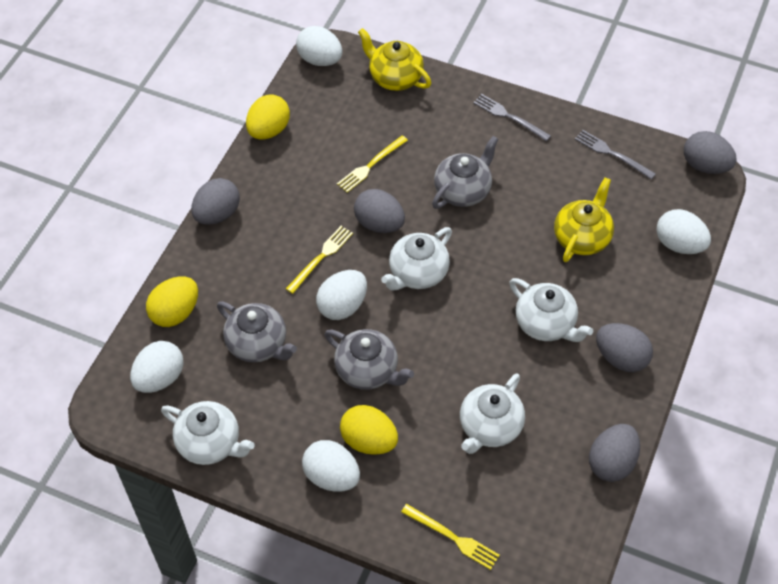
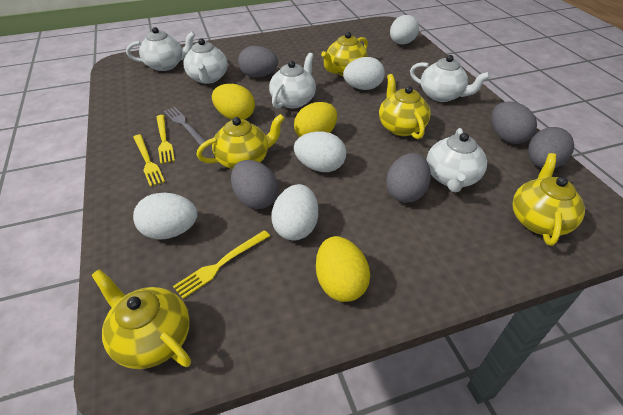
grey fork: [473,94,551,141] [575,130,656,180] = 2 -> [164,107,206,145] = 1
grey teapot: [217,302,297,363] [325,329,414,390] [432,136,499,209] = 3 -> none = 0
white teapot: [161,401,255,465] [381,227,452,290] [460,373,525,454] [510,278,593,342] = 4 -> [126,27,196,71] [183,38,228,84] [269,53,316,108] [410,55,490,102] [426,128,487,192] = 5
yellow teapot: [358,28,431,91] [554,177,614,262] = 2 -> [91,269,191,369] [197,114,285,169] [321,32,368,76] [379,74,431,139] [512,153,585,246] = 5

